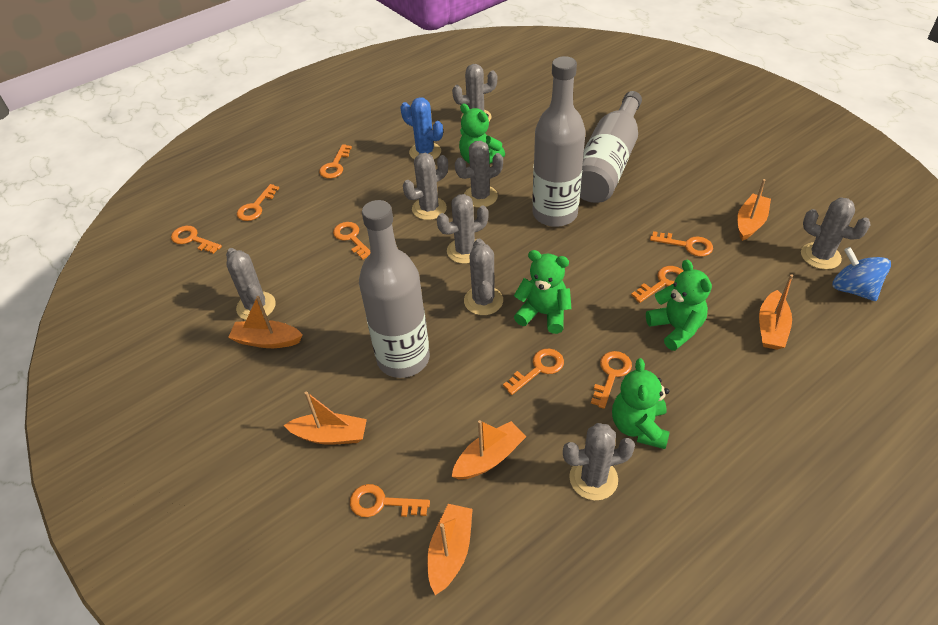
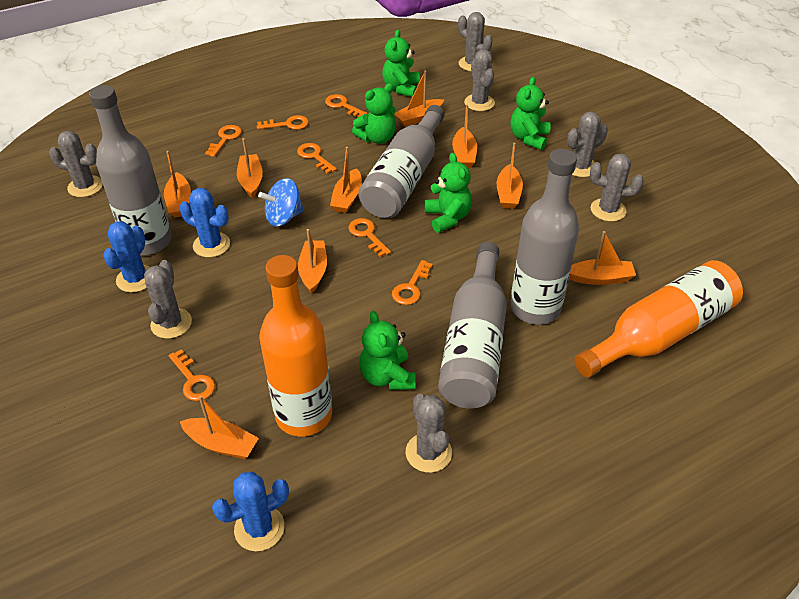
blue cactus: [401,97,443,159] = 1 -> [103,221,150,293] [179,188,230,257] [212,472,289,551] = 3
green teddy bear: [459,104,505,164] [514,250,572,334] [612,358,669,449] [646,260,712,351] = 4 -> [352,83,396,144] [359,311,416,390] [382,30,420,97] [425,153,472,233] [511,77,550,150] = 5
grey bottle: [359,200,430,378] [532,56,585,227] [580,91,642,203] = 3 -> [89,85,172,255] [358,105,444,218] [438,242,507,409] [510,149,579,325] = 4
grey cactus: [226,248,276,320] [403,153,448,220] [437,194,489,264] [452,64,497,121] [455,141,503,208] [464,239,503,315] [563,423,635,500] [801,197,871,270] = 8 -> [49,131,103,197] [144,260,192,339] [406,394,452,473] [458,12,493,71] [464,49,495,111] [567,112,608,177] [590,154,644,222] = 7
orange boat: [228,296,303,348] [284,392,367,445] [427,504,473,595] [451,420,526,480] [737,179,771,241] [759,274,793,350] = 6 -> [164,151,191,217] [180,395,259,459] [237,138,263,198] [298,229,327,293] [330,147,362,213] [394,71,444,127] [452,105,477,168] [497,143,523,209] [569,231,636,285] = 9
orange bottle: none = 0 -> [259,255,332,437] [574,260,743,377] = 2
orange key: [171,226,222,254] [237,184,279,221] [319,144,352,178] [333,222,370,260] [350,484,430,517] [503,349,564,395] [591,351,632,409] [631,266,683,303] [650,231,713,257] = 9 -> [169,349,215,401] [205,125,242,157] [257,115,309,130] [297,143,337,174] [325,94,367,118] [348,218,391,257] [392,260,433,305] = 7

